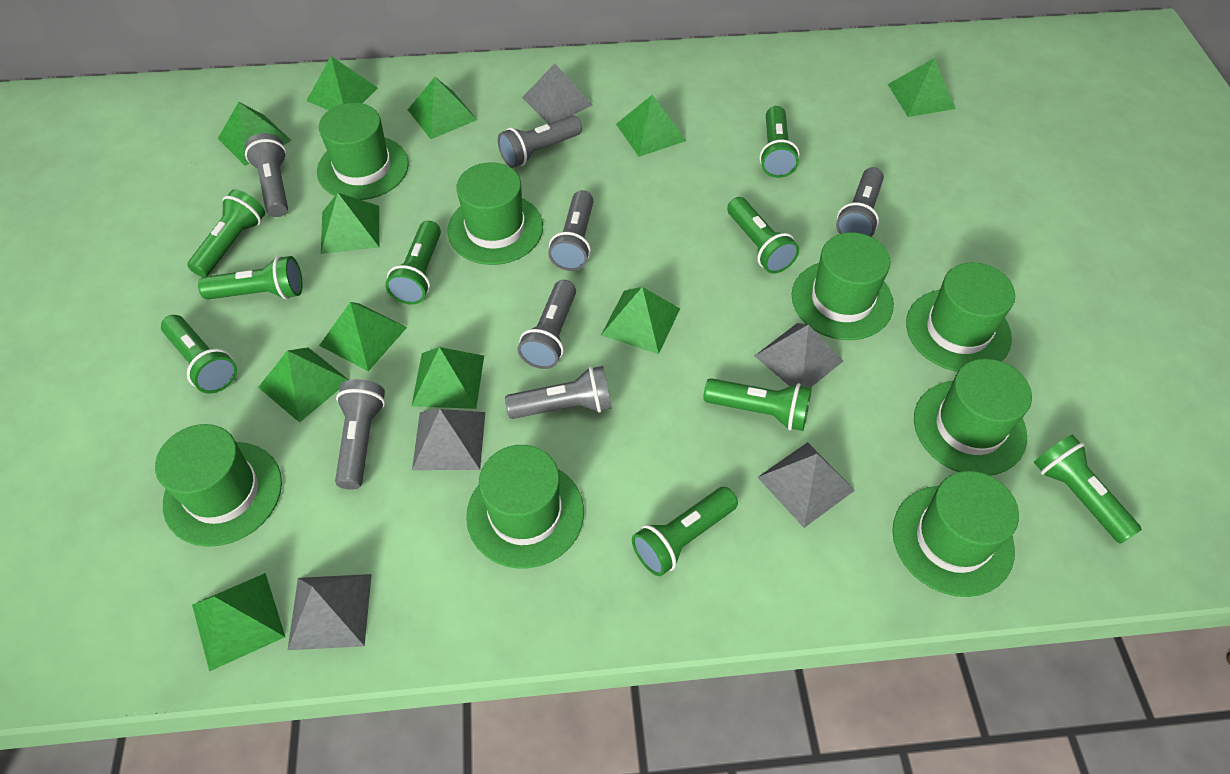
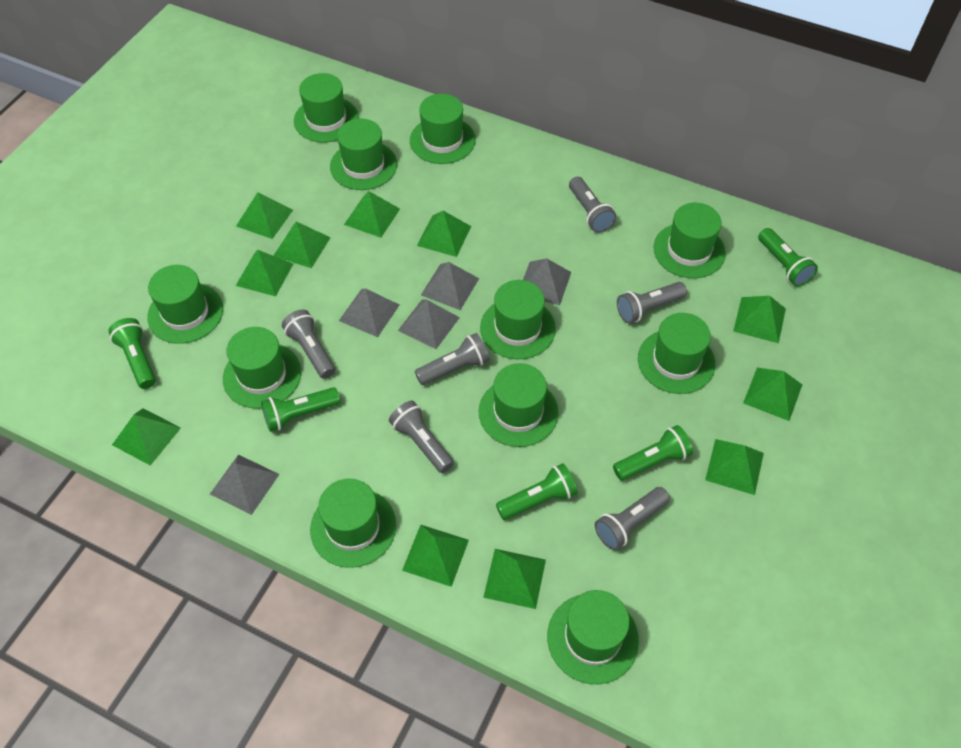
green flashlight: [161,315,237,393] [187,189,265,277] [198,256,303,299] [385,221,441,304] [632,487,738,576] [703,378,812,431] [727,197,799,274] [760,106,800,178] [1034,434,1142,544] = 9 -> [108,318,156,389] [261,387,340,432] [496,463,578,520] [613,425,693,480] [758,228,818,287] = 5
green hat: [155,424,282,547] [317,103,409,200] [447,162,543,265] [466,445,584,569] [792,232,894,340] [892,471,1019,597] [906,263,1015,372] [914,359,1032,476] = 8 -> [147,265,223,344] [223,327,301,409] [294,73,359,142] [310,479,396,568] [330,119,397,190] [410,94,476,164] [478,363,559,447] [480,280,556,359] [547,590,639,684] [638,313,716,394] [653,203,726,278] = 11
grey flashlight: [245,133,288,217] [335,379,385,490] [498,115,582,168] [505,366,612,419] [518,280,576,369] [548,190,594,271] [836,167,884,237] = 7 -> [282,309,335,379] [389,401,454,473] [415,333,490,385] [569,177,616,233] [595,487,670,550] [617,282,687,323] = 6

